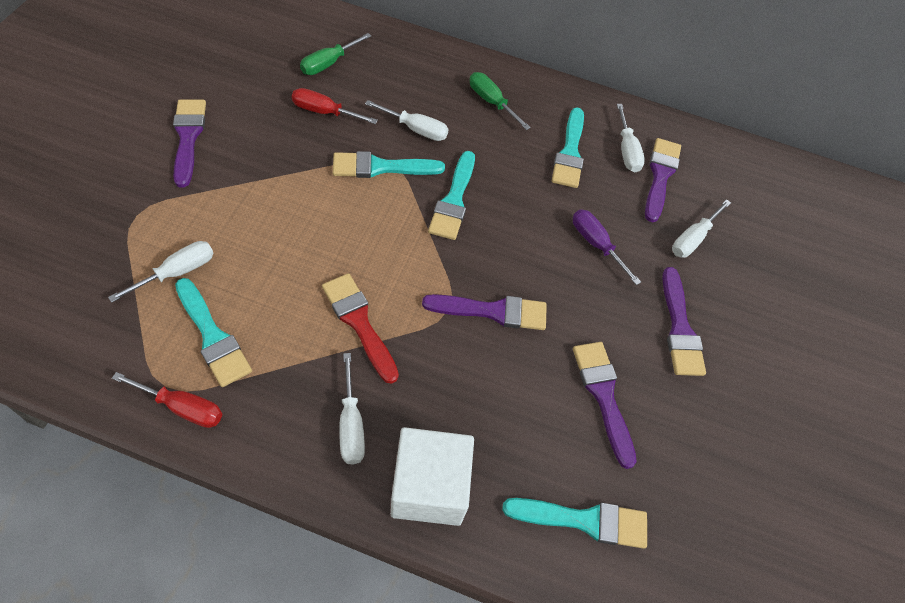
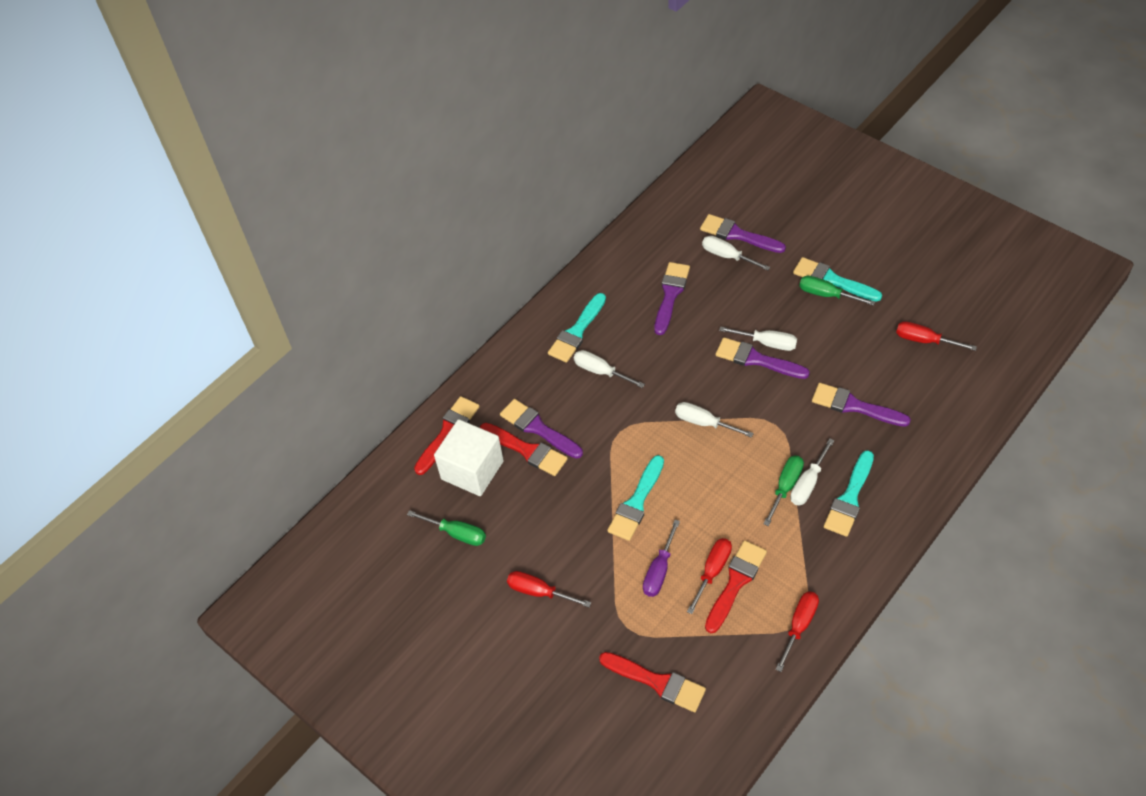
green screwdriver: [300,33,371,75] [470,72,531,130] = 2 -> [407,510,486,546] [763,456,804,526] [799,276,875,306] = 3
red brush: [322,273,399,384] = 1 -> [414,396,480,475] [480,423,568,476] [599,652,706,712] [705,540,767,633] = 4
red screwdriver: [112,372,223,428] [292,88,378,124] = 2 -> [507,571,591,608] [687,538,732,614] [775,591,819,672] [896,321,977,351] = 4
turquoise brush: [175,278,252,387] [333,151,445,178] [428,151,475,240] [502,498,647,549] [552,108,584,188] = 5 -> [548,293,606,363] [607,455,664,541] [793,257,882,302] [824,450,874,537] = 4

